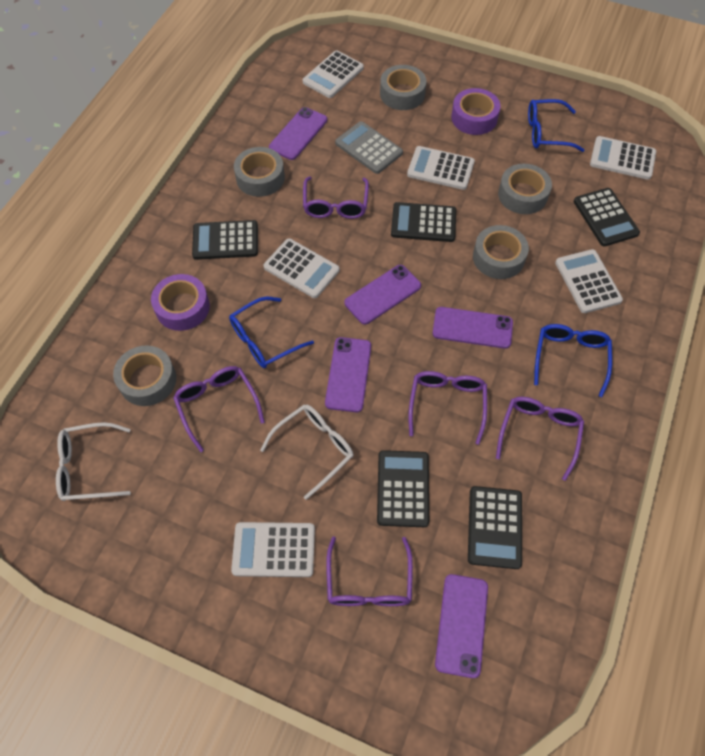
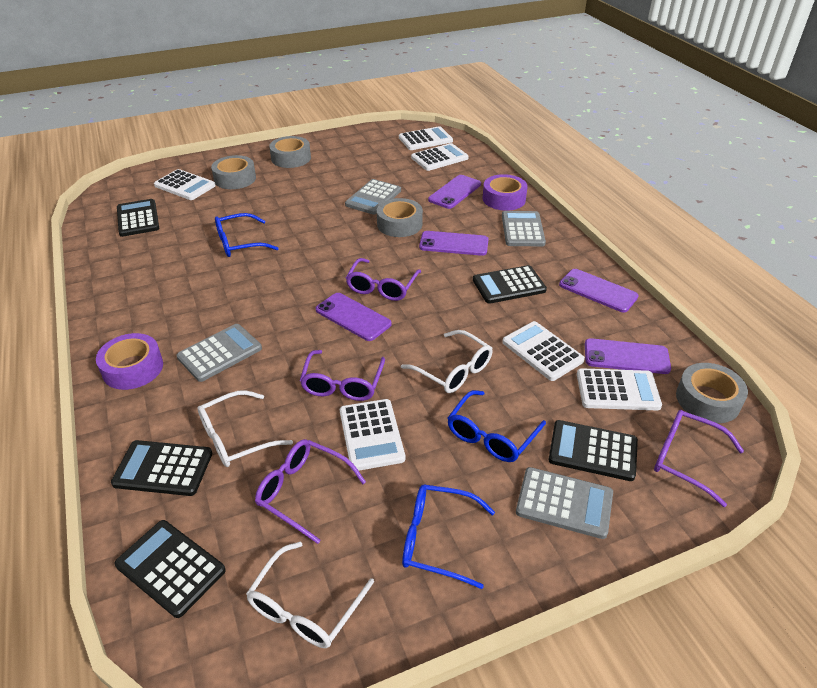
grey calculator: [335,121,403,174] = 1 -> [176,324,262,382] [345,179,401,215] [502,211,546,246] [516,467,613,539] = 4
grey tape: [113,346,176,406] [234,147,285,197] [380,65,427,110] [473,225,529,279] [498,164,552,214] = 5 -> [211,155,256,189] [269,136,311,168] [377,198,423,237] [676,363,748,423] = 4
purple glasses: [173,366,265,452] [303,176,369,219] [326,537,413,606] [408,371,487,445] [496,397,584,481] = 5 -> [255,439,366,544] [300,350,385,401] [346,258,421,301] [654,410,744,507] = 4
white glasses: [56,422,131,501] [260,405,353,500] = 2 -> [197,390,293,467] [246,542,374,648] [401,330,493,393] = 3

